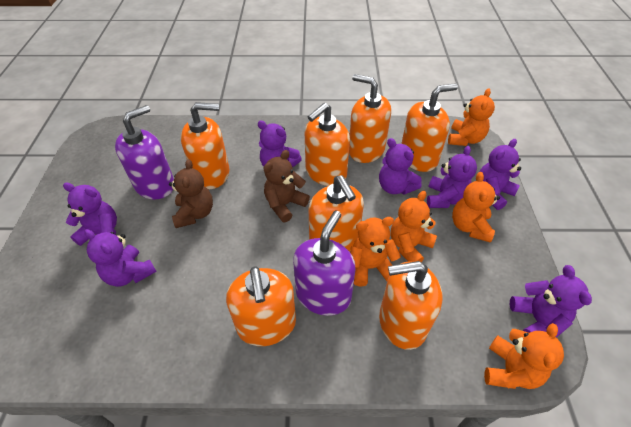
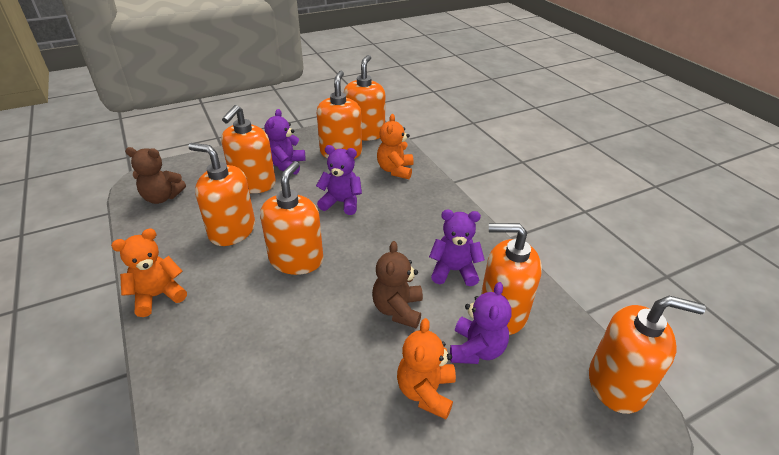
orange teddy bear: [350,217,401,286] [391,191,437,262] [448,88,495,146] [452,172,500,243] [484,323,564,389] = 5 -> [111,228,187,317] [377,114,413,179] [397,318,456,419] = 3
purple soap dispenser: [115,105,174,200] [293,211,356,316] = 2 -> none = 0
purple teddy bear: [63,183,117,246] [84,229,157,287] [258,121,302,168] [379,138,422,195] [427,146,477,208] [479,139,521,210] [510,265,592,338] = 7 -> [265,109,306,175] [316,145,362,215] [429,210,485,286] [450,282,512,364] = 4

